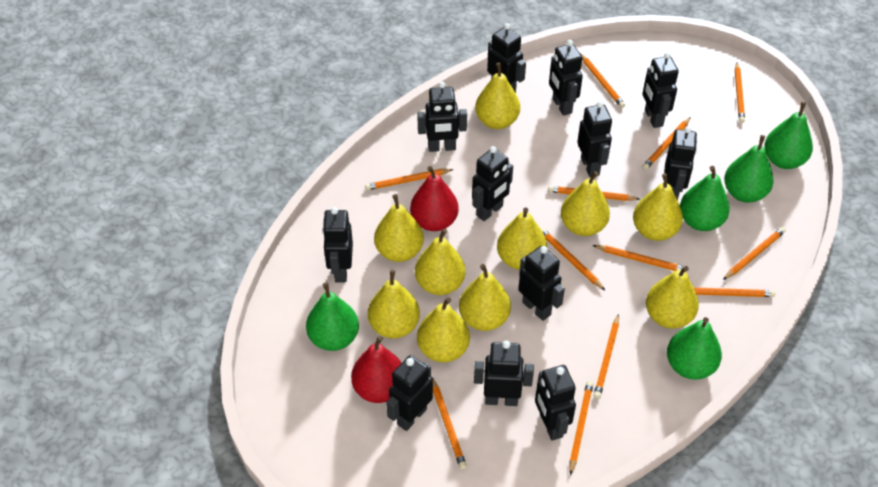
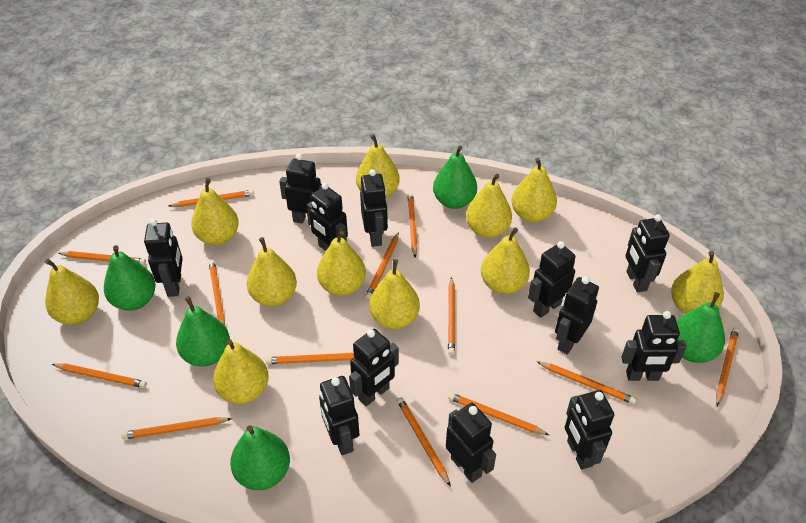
orange pencil: [365,169,454,190] [431,377,467,469] [540,228,605,290] [548,186,640,201] [569,381,593,475] [580,53,625,108] [593,245,687,273] [593,314,619,399] [642,117,691,170] [694,287,775,297] [723,227,786,280] [735,62,745,123] = 12 -> [52,363,147,388] [58,251,146,265] [121,417,232,439] [169,190,254,207] [209,260,225,326] [266,353,354,364] [365,232,399,299] [397,397,451,487] [408,193,418,257] [448,277,455,355] [448,393,549,435] [536,361,637,405] [716,327,739,406] = 13
red pear: [351,336,401,403] [410,166,459,231] = 2 -> none = 0
yellow pear: [368,270,420,338] [374,194,424,262] [415,229,465,295] [417,297,470,362] [459,264,511,331] [475,63,520,129] [497,208,547,270] [561,171,610,236] [633,173,683,241] [646,266,699,329] = 10 -> [45,259,99,325] [191,178,239,245] [213,339,269,404] [247,237,297,306] [317,230,366,296] [356,134,400,198] [369,259,420,329] [466,174,512,238] [481,227,530,294] [511,158,557,223] [671,251,724,314] = 11

